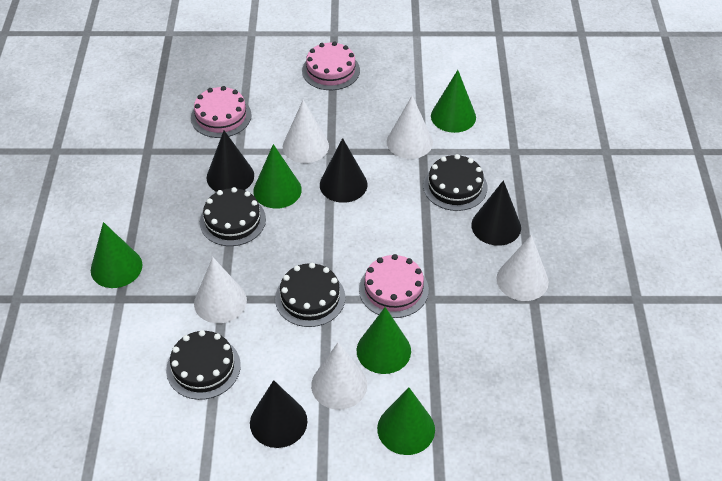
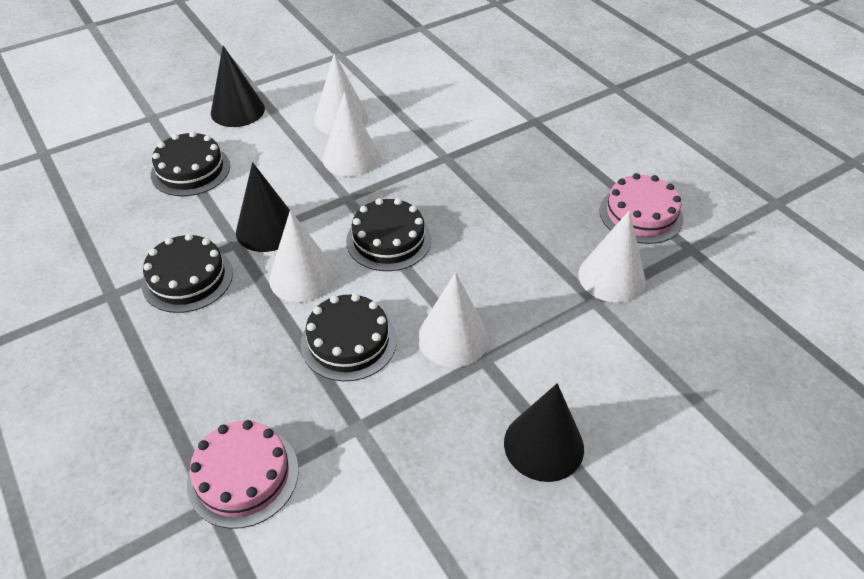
black cone: [207,131,254,192] [250,380,307,448] [320,138,367,203] [471,180,521,246] = 4 -> [211,46,265,127] [236,162,290,252] [504,383,584,482] = 3
green cone: [91,222,142,288] [253,144,302,209] [357,307,411,374] [377,388,435,455] [431,70,476,133] = 5 -> none = 0
pink cake: [191,86,252,138] [302,41,360,90] [359,254,429,318] = 3 -> [187,420,299,529] [599,173,684,244] = 2

